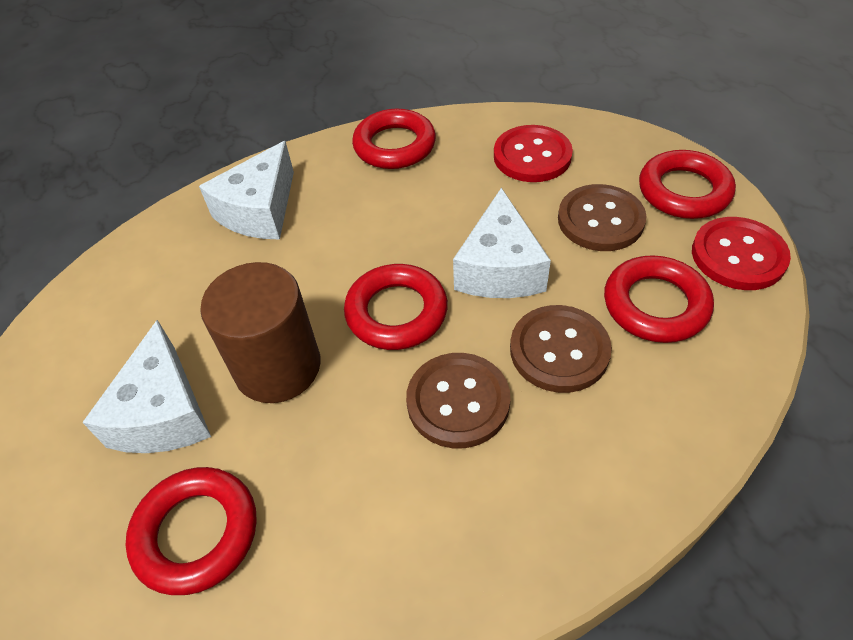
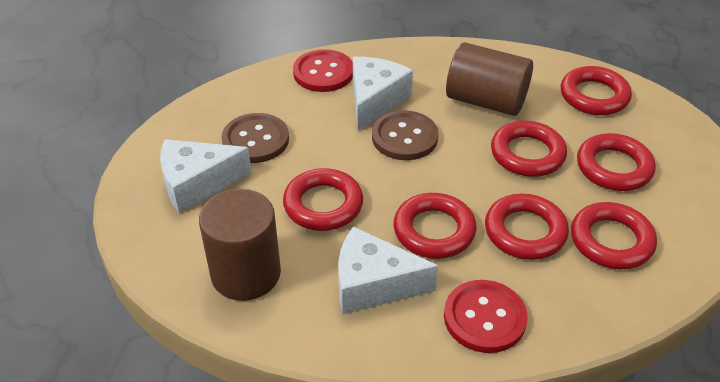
brown button: [406,353,511,448] [510,305,612,393] [558,184,646,251] = 3 -> [222,113,289,163] [372,110,438,160] = 2
brown cylinder: [200,262,321,403] = 1 -> [199,188,281,301] [446,42,533,116] = 2
red ring: [126,467,257,595] [344,264,448,350] [352,109,436,169] [604,255,714,343] [639,150,736,219] = 5 -> [283,168,363,231] [393,193,477,259] [485,194,569,260] [491,121,567,177] [561,66,632,115] [571,202,657,269] [577,133,656,191] = 7

